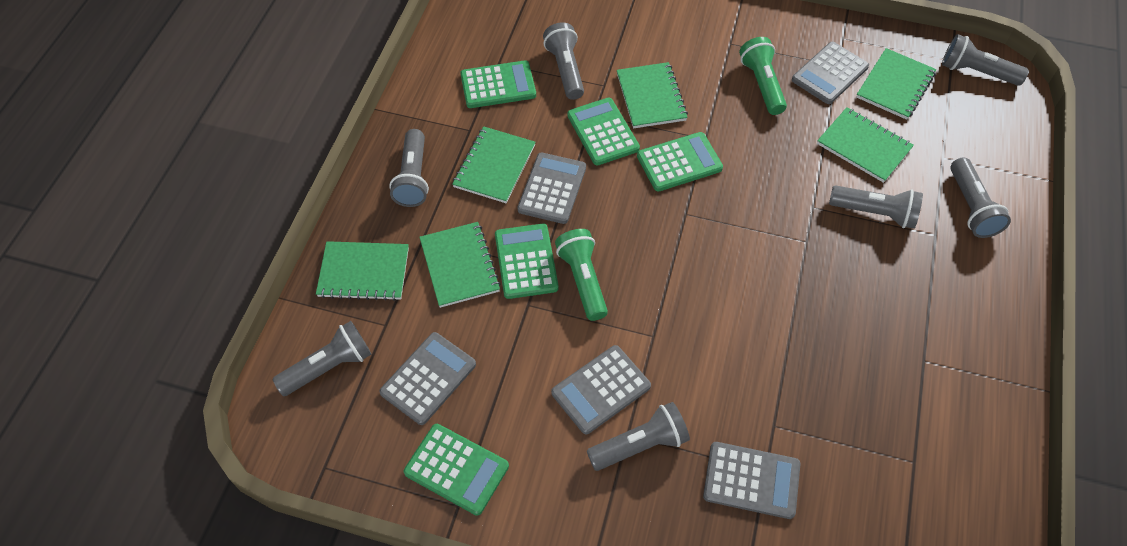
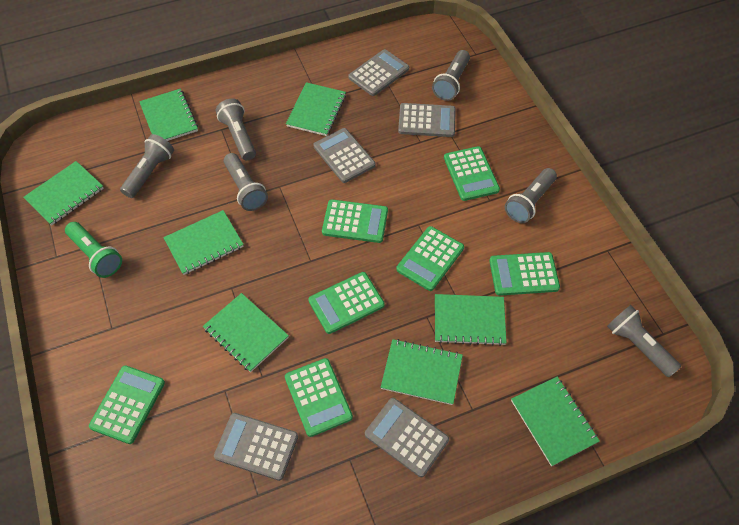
green calculator: [404,424,509,516] [460,60,536,108] [495,224,559,299] [567,97,640,166] [637,132,723,192] = 5 -> [89,365,165,444] [285,358,353,437] [308,272,385,334] [322,199,388,243] [396,226,464,291] [444,146,500,201] [489,252,560,296] = 7
green flashlight: [555,229,608,321] [739,37,787,115] = 2 -> [65,222,122,278] = 1
green notebook: [316,241,409,301] [419,222,500,308] [452,126,536,203] [617,62,688,128] [817,107,914,183] [856,48,936,120] = 6 -> [23,161,104,226] [139,89,198,141] [163,210,244,275] [203,293,289,372] [286,82,346,136] [381,339,463,405] [435,294,507,346] [511,376,600,466] = 8
grey flashlight: [273,321,371,396] [389,129,429,207] [543,22,584,100] [587,402,690,471] [829,186,923,229] [942,34,1029,86] [950,158,1011,238] = 7 -> [120,134,174,198] [216,99,256,160] [224,153,268,211] [432,50,470,101] [505,168,557,223] [607,305,681,377] = 6

